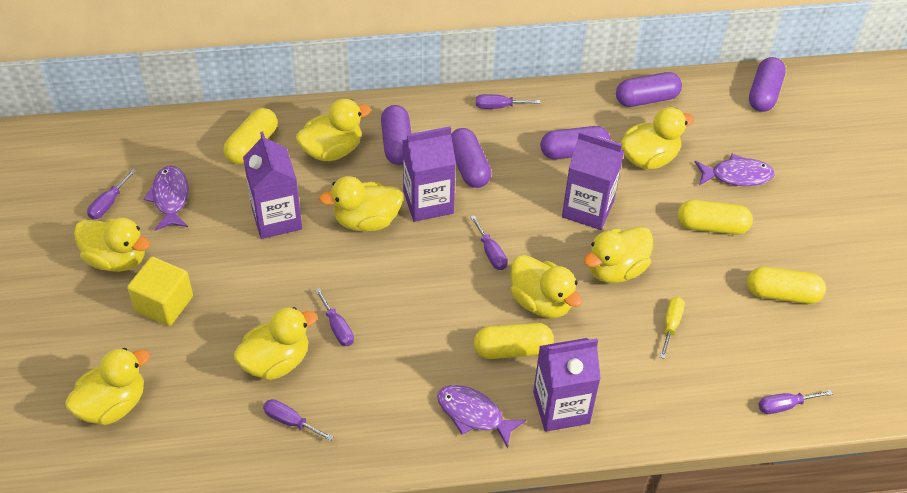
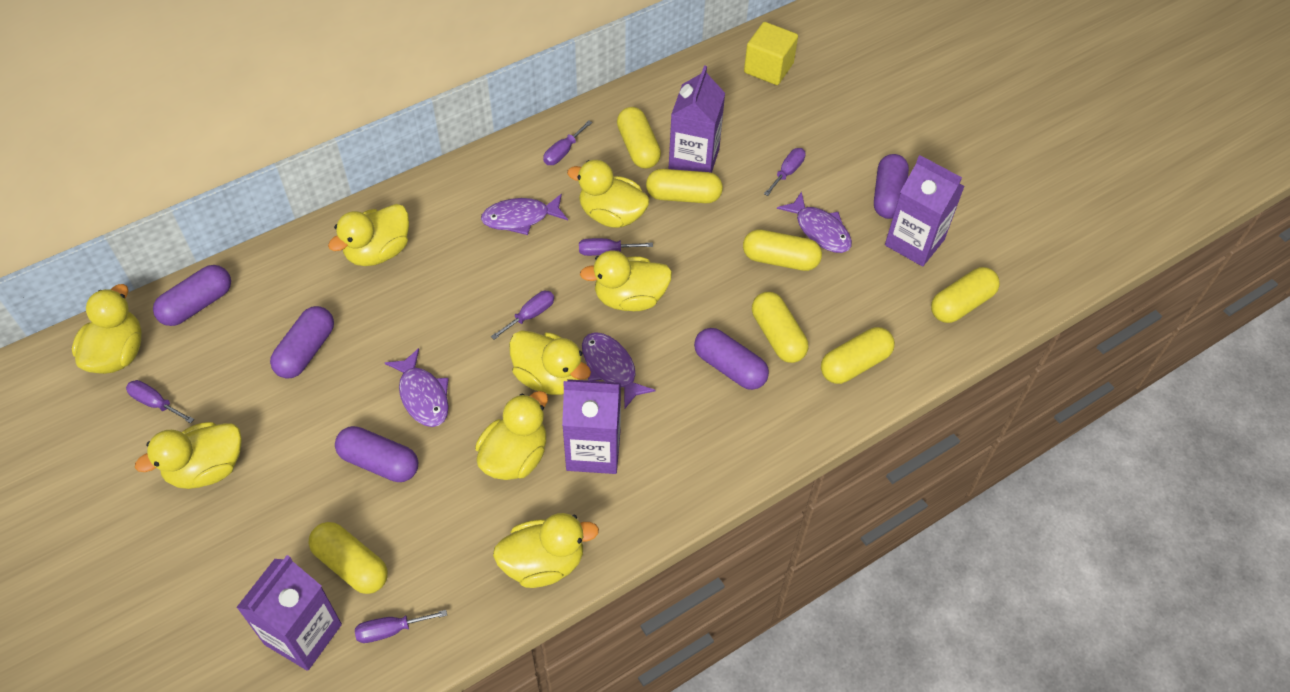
purple fish: [144,165,189,231] [437,385,526,449] [695,153,775,186] = 3 -> [385,348,449,427] [481,194,568,235] [582,332,655,409] [777,191,852,253] = 4
yellow capsule: [223,108,278,164] [474,323,554,359] [678,200,753,235] [747,267,826,304] = 4 -> [309,522,388,594] [617,107,661,168] [646,169,723,203] [743,229,822,271] [752,292,808,363] [821,327,895,384] [931,267,1000,323] = 7
yellow screwdriver: [660,297,685,359] = 1 -> none = 0

